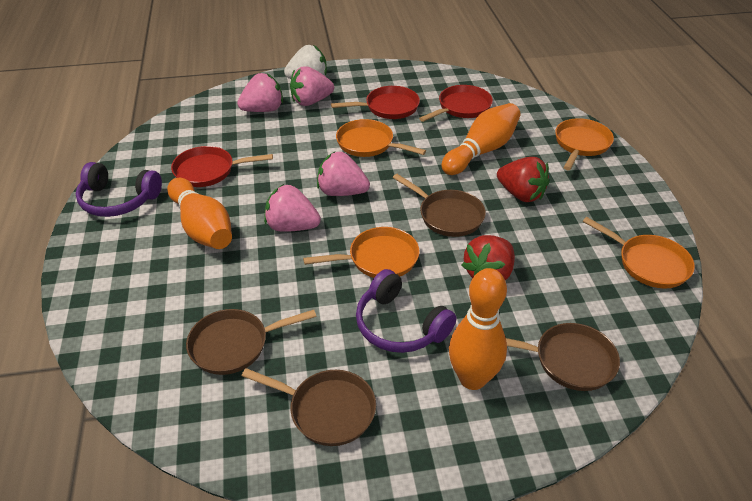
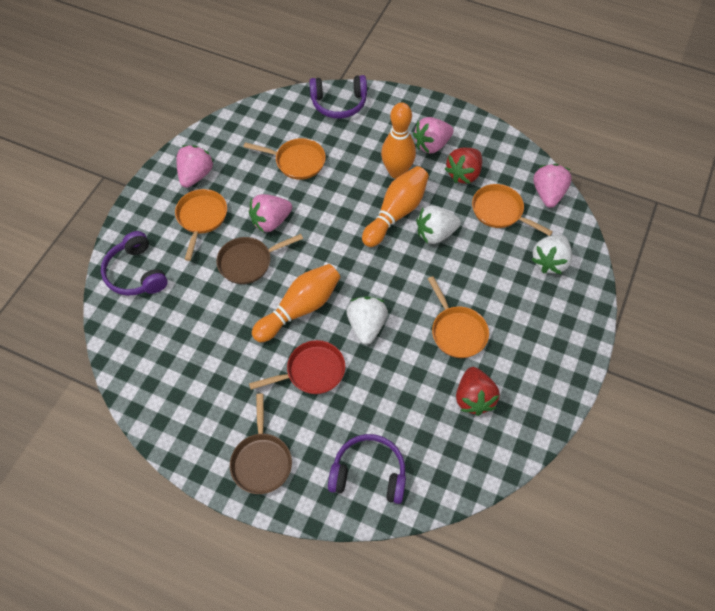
brown pan: [186,309,316,375] [242,368,376,446] [393,174,486,237] [506,323,620,391] = 4 -> [216,234,303,284] [230,394,292,494] = 2
purple headphones: [76,162,162,217] [356,269,457,353] = 2 -> [101,231,168,296] [309,75,367,119] [328,434,406,504] = 3
red pan: [171,146,273,187] [331,86,420,119] [419,85,493,122] = 3 -> [249,340,345,394] = 1
white strawberry: [284,45,327,79] = 1 -> [347,296,388,345] [416,205,461,244] [531,235,572,274] = 3

